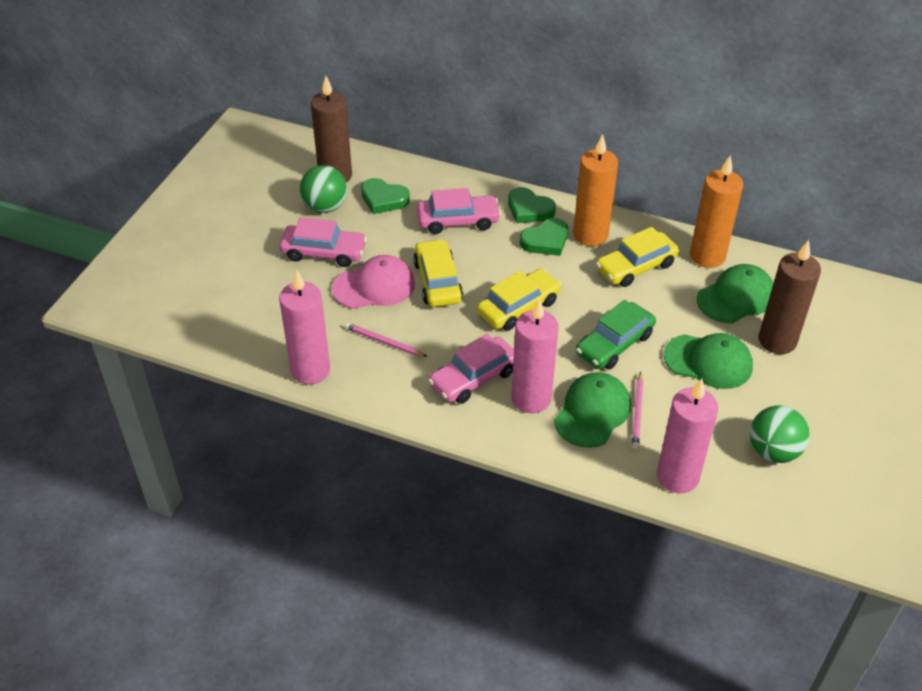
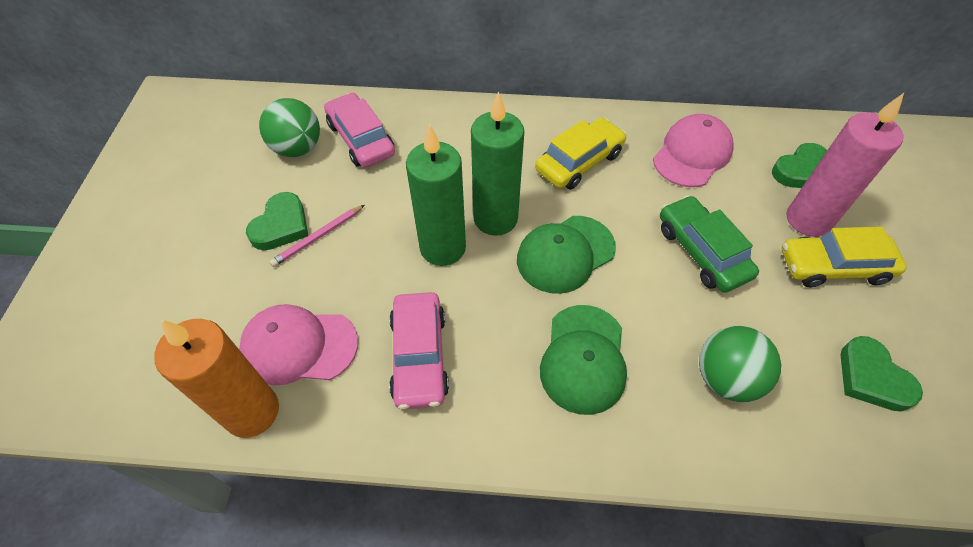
brown candle: [311,76,352,183] [759,240,821,354] = 2 -> none = 0
green candle: none = 0 -> [406,124,466,266] [471,91,524,236] = 2
green cap: [554,372,631,448] [664,333,753,389] [697,264,773,323] = 3 -> [517,216,616,294] [540,305,627,415] = 2
orange candle: [573,134,618,246] [690,155,743,268] = 2 -> [154,319,279,438] = 1
pink candle: [279,269,330,384] [511,299,559,413] [657,379,718,493] = 3 -> [787,93,904,237] = 1
pink cap: [332,255,415,309] = 1 -> [239,304,358,386] [653,114,734,187] = 2
pink car: [279,217,367,267] [417,188,501,234] [428,334,514,404] = 3 -> [324,93,395,167] [389,292,449,409] = 2
pink pencil: [345,323,427,357] [632,372,643,449] = 2 -> [269,205,365,267] = 1
yellow car: [413,239,463,307] [477,269,561,330] [596,227,679,287] = 3 -> [535,117,627,189] [782,227,907,287] = 2

